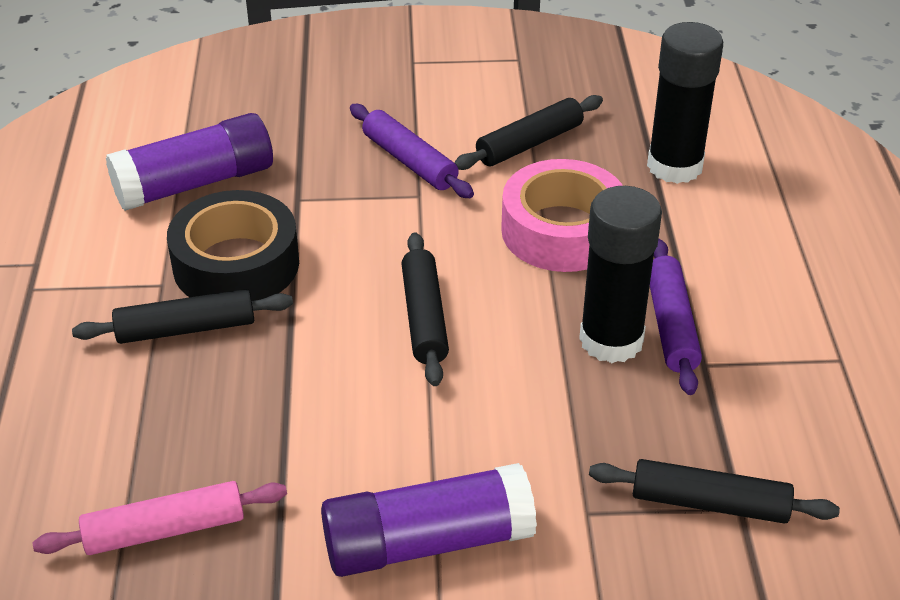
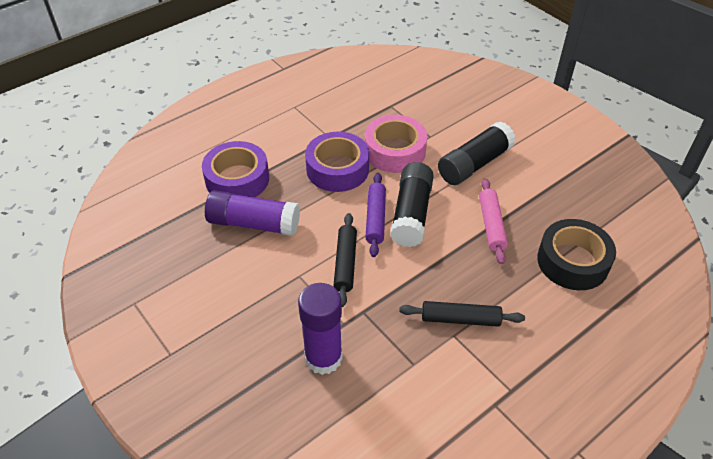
black rolling pin: [72,289,293,344] [401,232,449,386] [454,95,603,170] [589,459,840,524] = 4 -> [334,213,357,307] [399,301,525,327] = 2
purple rolling pin: [350,104,474,198] [650,239,702,395] = 2 -> [365,173,386,257] = 1
purple tape: none = 0 -> [202,141,269,197] [305,132,369,192] = 2

